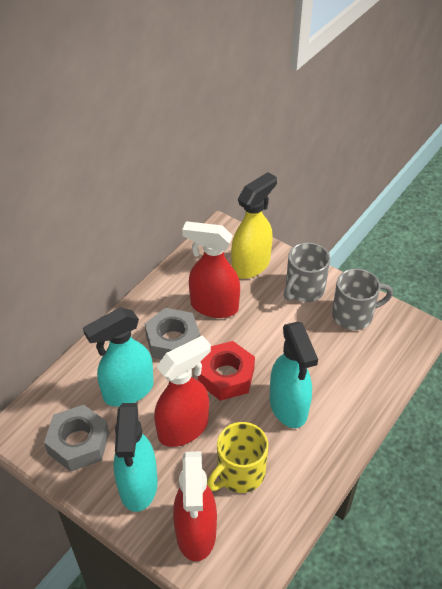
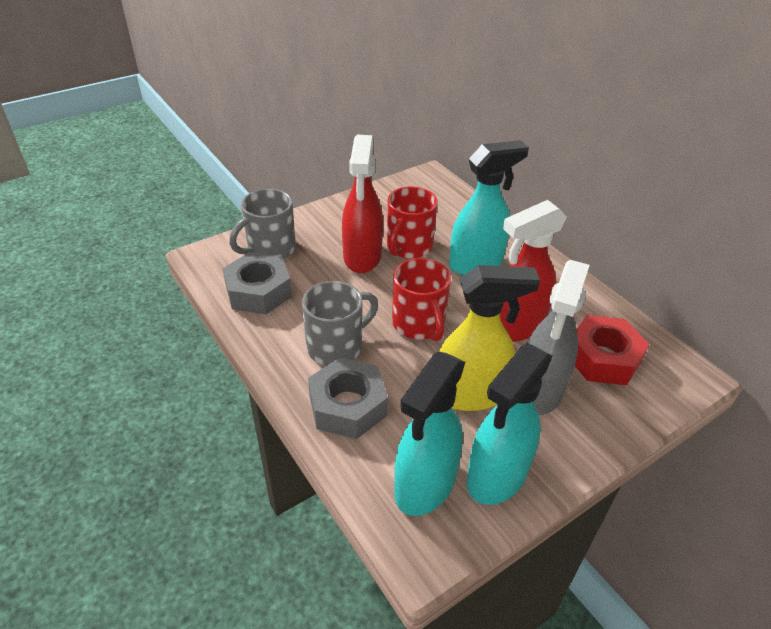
grey spray bottle: none = 0 -> [527,260,590,415] = 1
red mug: none = 0 -> [387,187,438,259] [392,258,451,341] = 2
red spray bottle: [154,335,211,447] [173,451,217,562] [182,221,240,318] = 3 -> [342,135,383,273] [500,200,567,342] = 2
yellow mug: [207,422,268,493] = 1 -> none = 0

